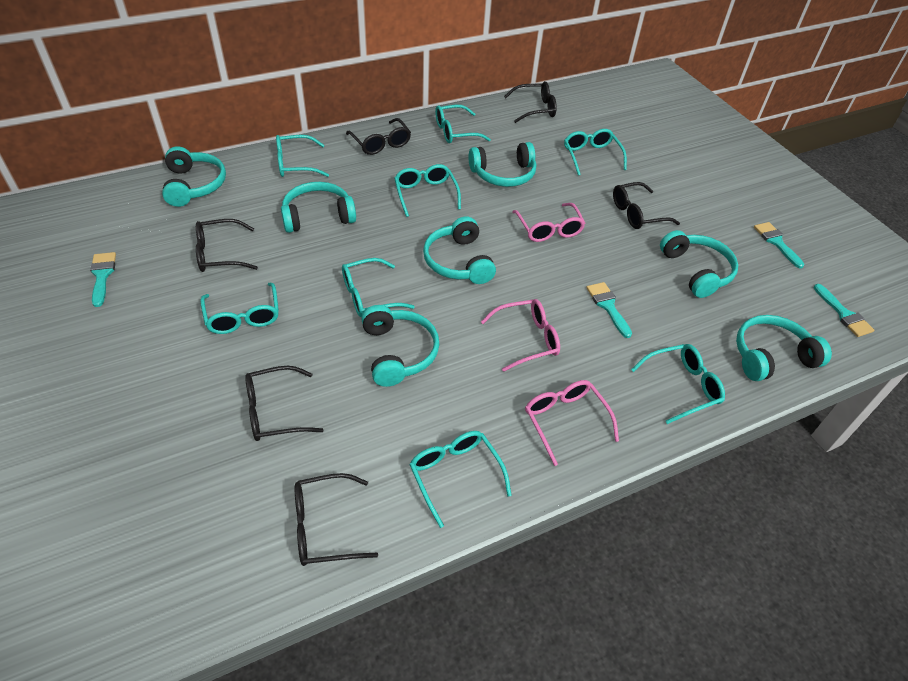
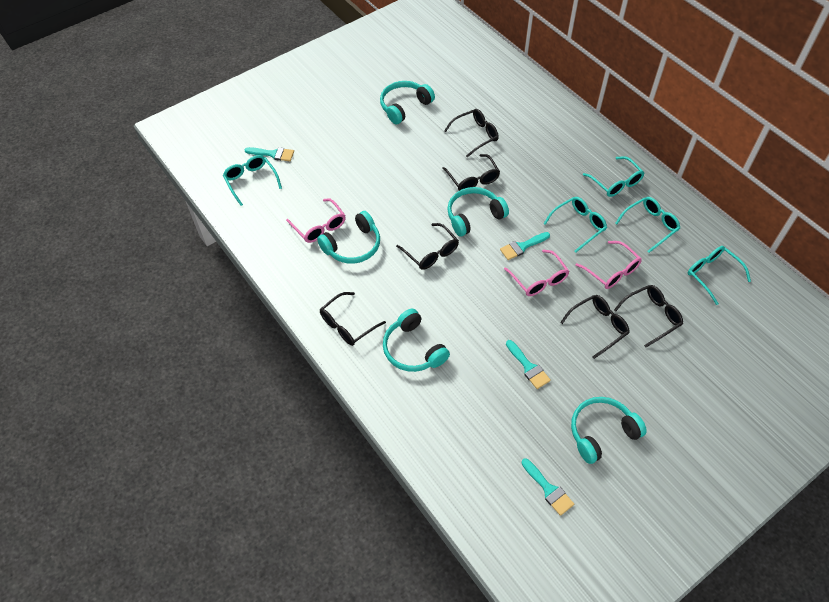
turquoise glasses: [200,283,279,334] [276,135,329,177] [342,258,415,317] [394,164,461,217] [409,431,512,528] [435,105,491,143] [564,129,627,176] [631,344,725,424] = 8 -> [223,155,282,206] [544,197,607,253] [583,156,644,197] [615,197,680,253] [688,246,751,305] = 5
turquoise headphones: [162,146,226,207] [281,182,356,233] [361,305,439,387] [423,216,496,284] [468,142,536,187] [660,230,738,298] [736,315,832,381] = 7 -> [317,211,380,264] [380,81,435,124] [383,309,450,372] [447,187,509,237] [571,397,647,464] = 5

